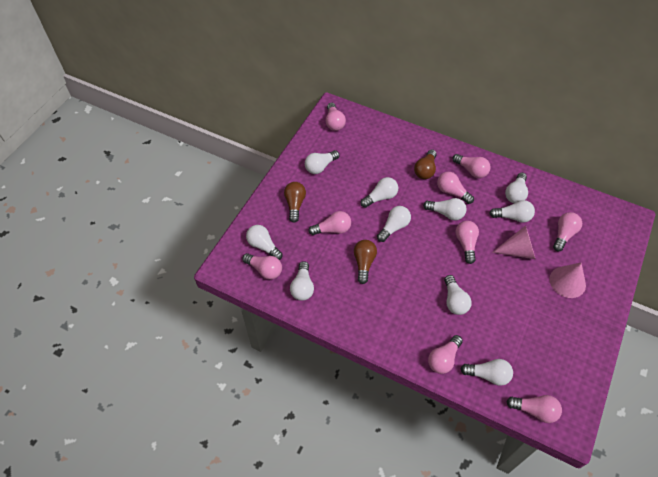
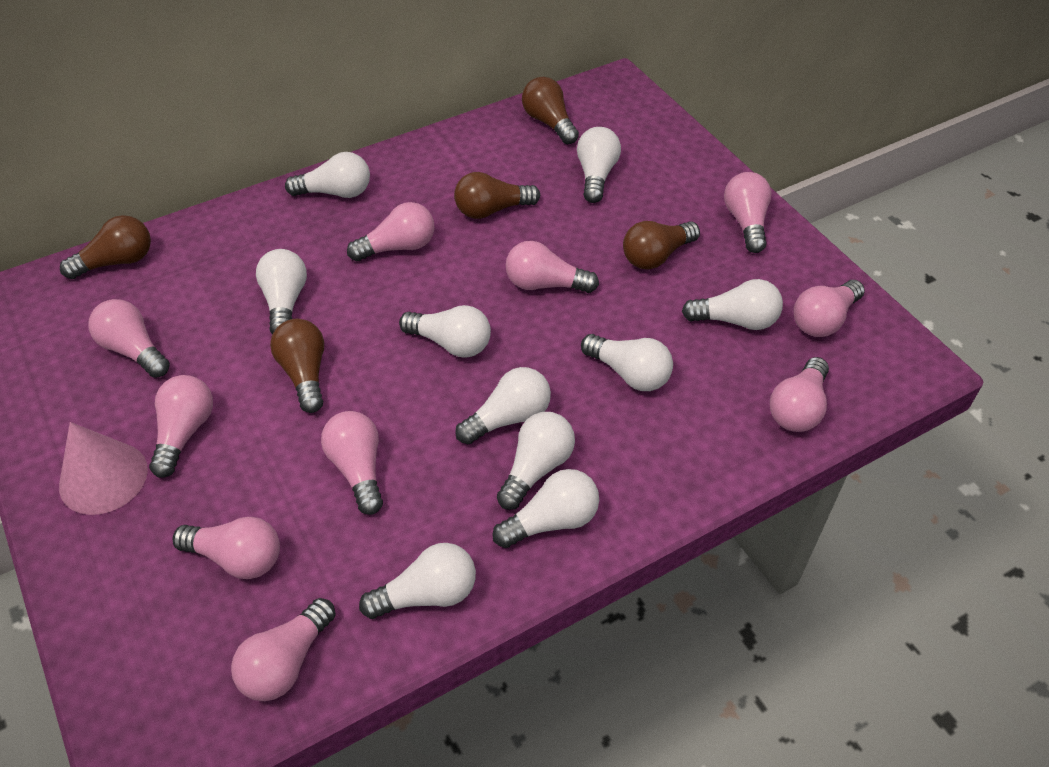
brown light bulb: [284,182,306,223] [354,240,377,284] [414,149,437,179] = 3 -> [60,215,151,279] [270,319,324,413] [454,172,540,219] [522,77,579,144] [623,221,700,270] = 5
pink cone: [492,225,535,259] [549,263,586,298] = 2 -> [59,422,148,515] = 1
pink light bulb: [242,253,282,280] [308,211,351,235] [326,103,346,131] [428,335,463,374] [437,172,474,204] [452,154,491,178] [456,221,479,264] [507,395,562,423] [553,212,582,251] = 9 -> [88,299,170,378] [149,375,213,478] [173,517,280,579] [231,598,336,701] [321,411,383,515] [347,202,434,261] [506,241,599,293] [724,172,771,253] [770,357,829,432] [794,280,865,337] = 10

